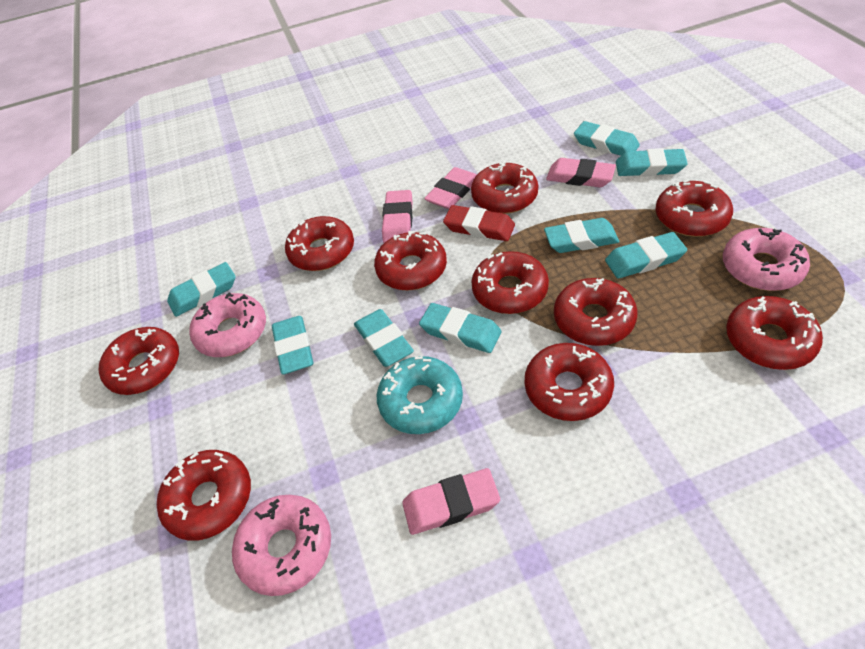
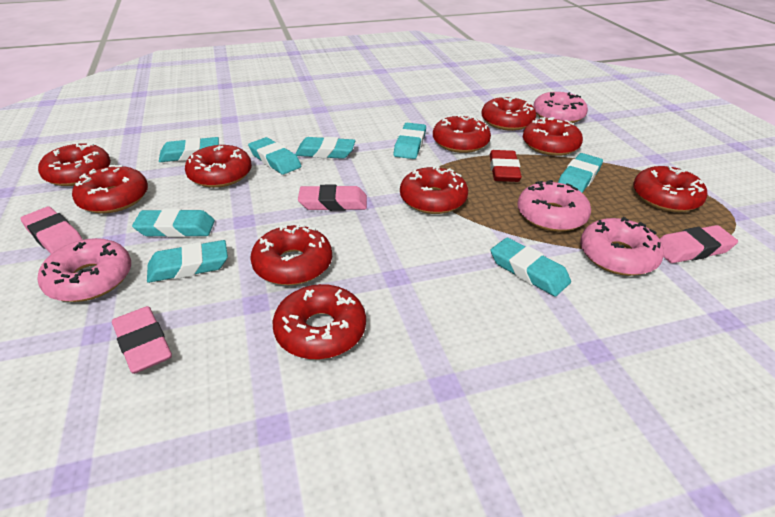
pink donut: [189,293,266,357] [232,495,331,596] [723,228,810,291] = 3 -> [38,238,131,302] [518,180,591,232] [533,92,588,123] [580,217,664,276] = 4
turquoise donut: [377,356,463,434] = 1 -> none = 0

